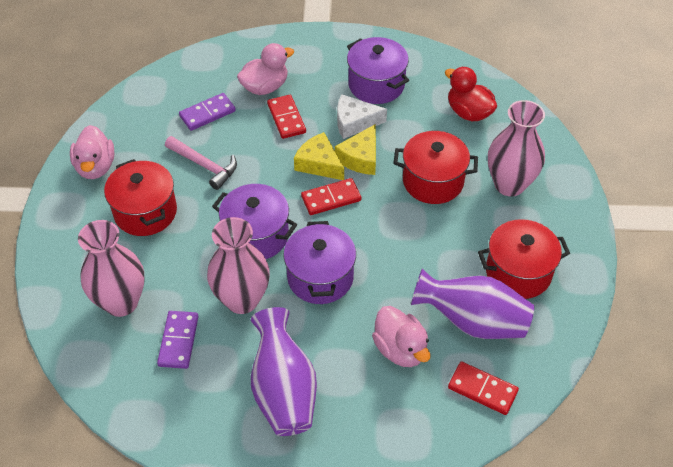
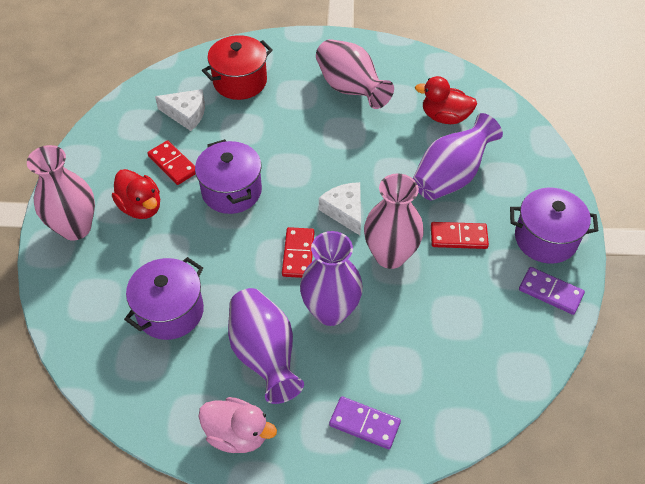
pink duck: [70,125,115,179] [237,43,294,95] [372,306,430,367] = 3 -> [198,397,277,453] = 1
pink hammer: [165,136,237,190] = 1 -> none = 0
purple vase: [251,307,317,436] [411,269,534,339] = 2 -> [228,288,304,404] [300,231,363,326] [413,113,503,201] = 3
red duck: [445,67,497,121] = 1 -> [112,169,160,219] [415,76,477,124] = 2
red pot: [104,159,177,236] [393,131,478,204] [478,219,570,299] = 3 -> [202,35,273,100] = 1
white cheese: [337,94,387,139] = 1 -> [155,89,205,131] [319,182,361,235] = 2
yellow cheese: [294,132,344,180] [335,124,376,175] = 2 -> none = 0

